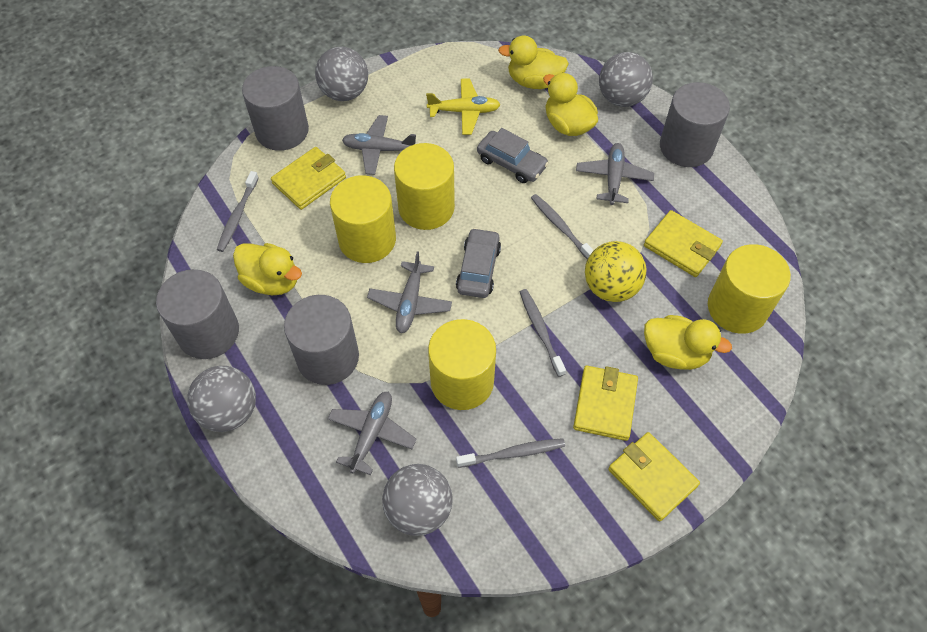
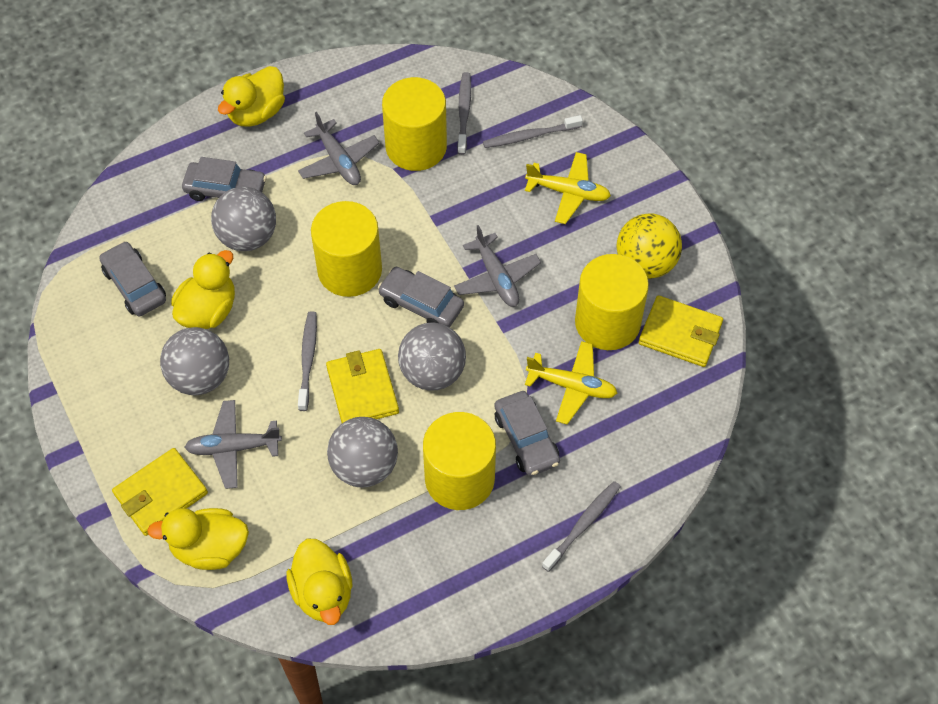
grey car: [456,228,501,298] [477,128,549,183] = 2 -> [99,241,166,316] [182,157,267,201] [378,267,464,327] [494,391,560,476] = 4
grey cylinder: [156,269,239,359] [242,66,309,151] [284,295,359,385] [660,82,730,167] = 4 -> none = 0
grey plane: [328,392,417,475] [342,115,416,175] [367,251,452,333] [576,143,654,205] = 4 -> [185,400,282,489] [298,112,380,185] [454,225,541,307] = 3
yellow plane: [426,79,501,135] = 1 -> [525,152,611,224] [525,341,617,424] = 2
yellow wallet: [271,147,346,210] [573,366,638,441] [608,432,700,522] [644,210,723,277] = 4 -> [112,448,208,536] [326,349,399,423] [639,295,723,367] = 3

